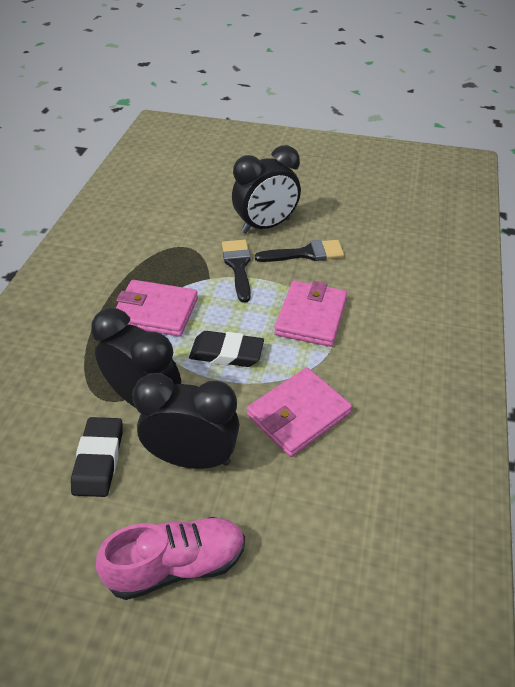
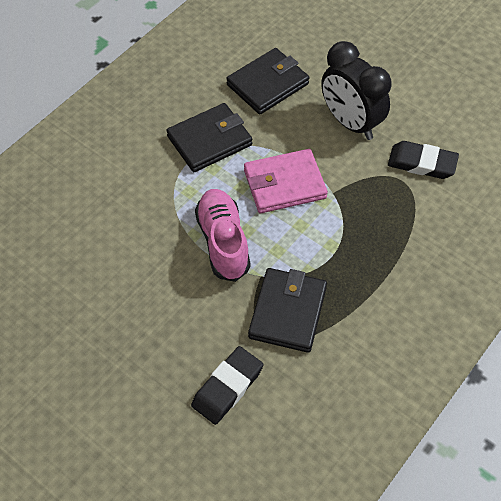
black brush: [222,240,251,303] [255,240,344,262] = 2 -> none = 0
black clock: [91,308,181,408] [132,373,239,469] [232,145,301,234] = 3 -> [321,41,392,140] = 1
black wallet: none = 0 -> [166,103,252,172] [226,48,309,114] [248,268,327,353] = 3
pink wallet: [116,280,198,337] [247,367,352,457] [274,281,347,347] = 3 -> [244,149,328,213] = 1

